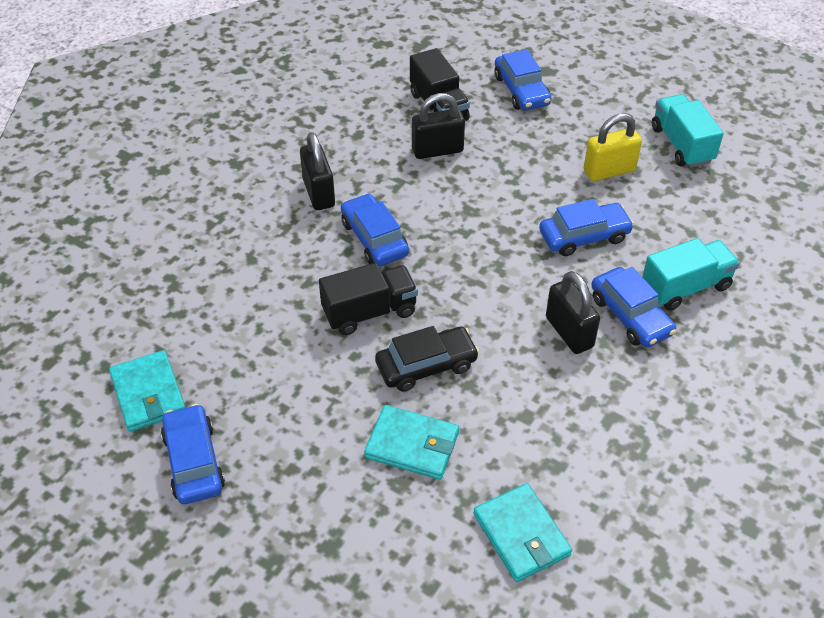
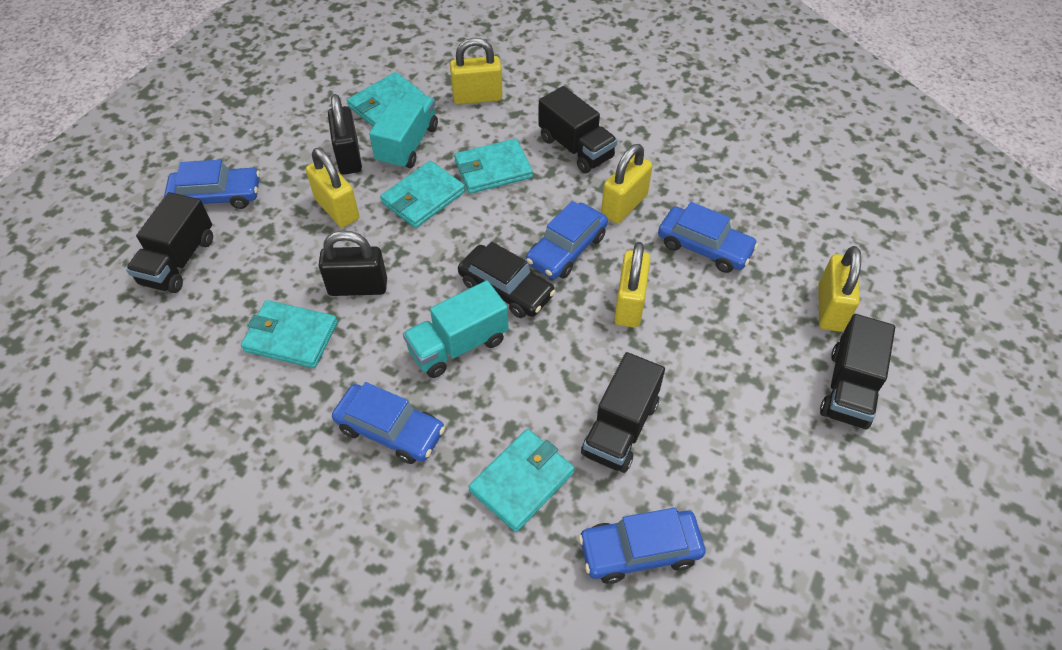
black padlock: [300,132,335,210] [412,93,465,159] [546,271,600,354] = 3 -> [318,230,387,296] [328,94,362,175] = 2
black truck: [319,263,418,335] [410,48,470,121] = 2 -> [126,192,213,293] [538,86,617,173] [581,352,665,473] [820,314,895,430] = 4
turquoise wallet: [109,350,186,432] [364,405,459,480] [473,483,572,582] = 3 -> [241,300,338,368] [347,72,425,126] [380,161,465,228] [454,138,533,194] [468,429,575,532] = 5
yellow padlock: [584,113,642,181] = 1 -> [306,148,359,227] [450,38,503,105] [601,144,652,223] [614,242,650,328] [818,246,861,332] = 5

